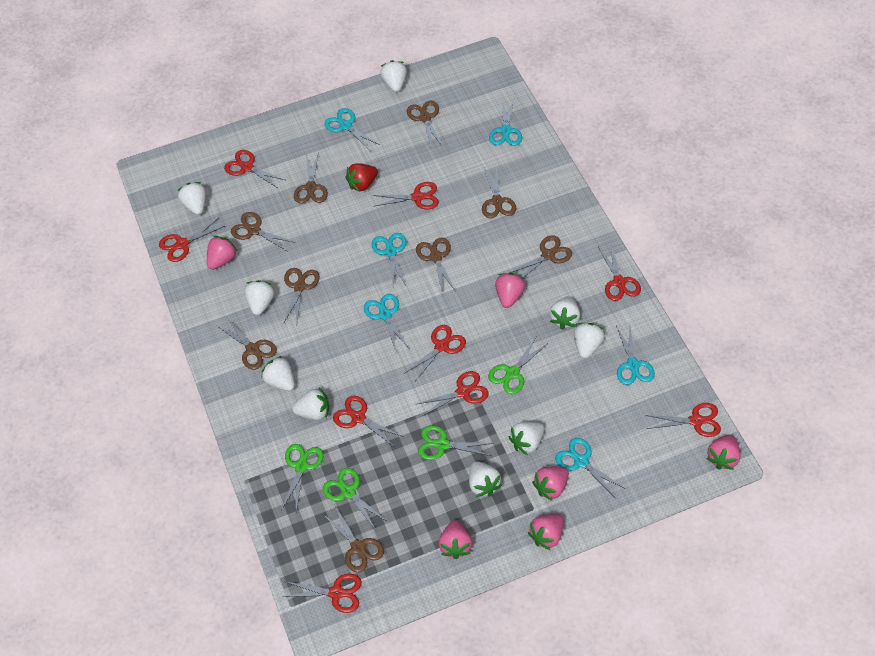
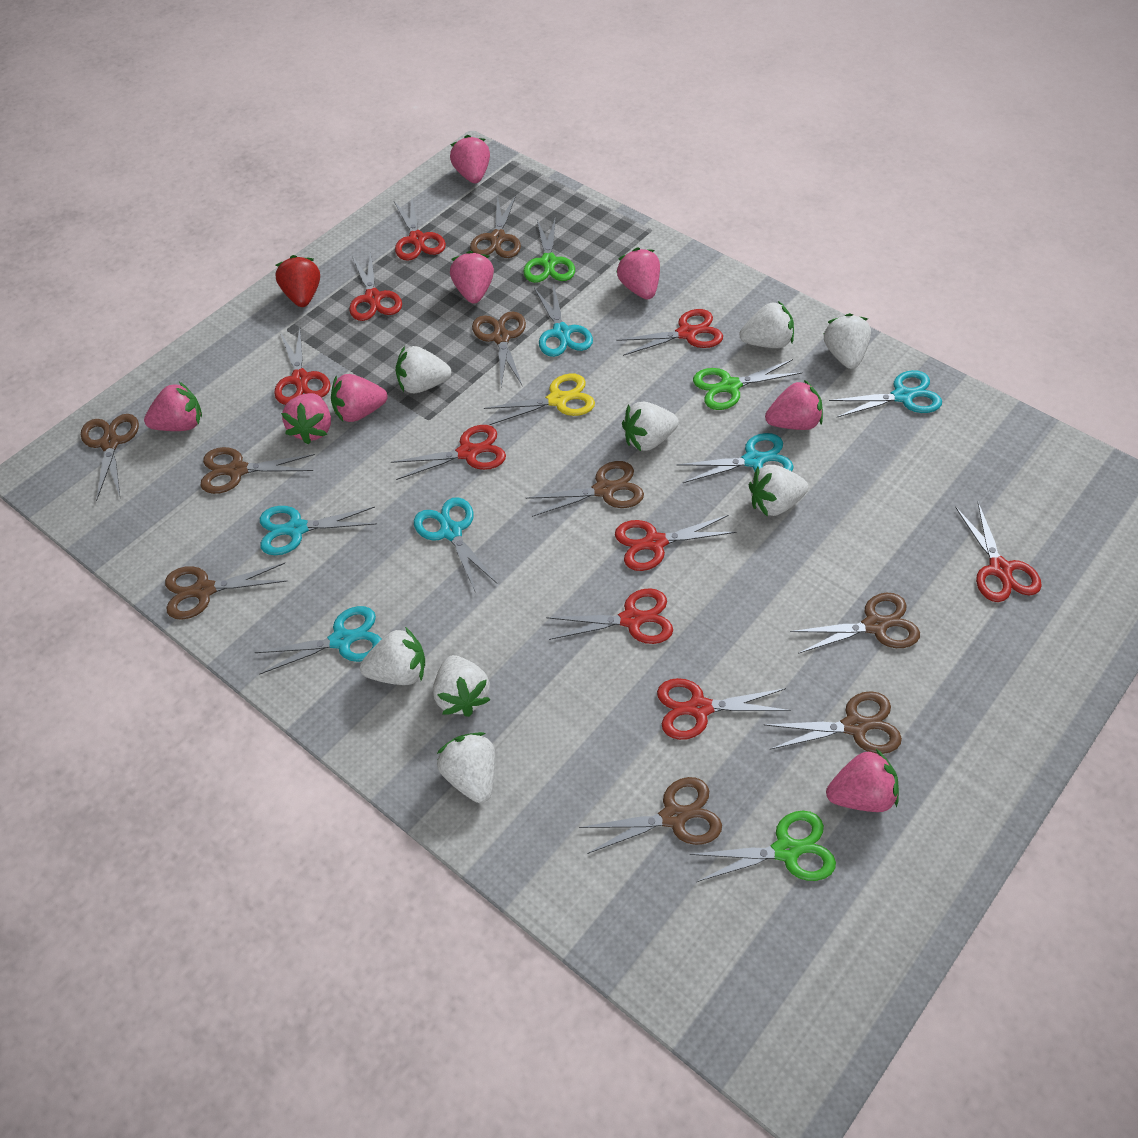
green scissors: [282,444,323,511] [323,468,388,530] [418,425,494,460] [488,338,548,394] = 4 -> [523,216,575,283] [689,811,836,882] [693,359,802,410] = 3
pink strawberry: [207,236,238,270] [438,520,472,559] [495,273,525,308] [528,514,564,550] [532,467,569,501] [707,435,741,470] = 6 -> [144,382,202,431] [281,393,331,444] [331,374,388,422] [450,135,490,183] [450,251,494,304] [616,248,660,299] [765,380,823,430] [826,749,899,812] = 8
white strawberry: [177,182,206,215] [244,280,274,315] [261,356,295,391] [292,388,329,420] [380,60,407,92] [469,461,502,497] [508,422,544,455] [550,296,580,330] [574,323,605,359] = 9 -> [360,627,425,685] [396,346,451,393] [433,655,491,717] [437,732,495,803] [622,402,679,451] [740,301,794,348] [749,465,808,517] [824,313,871,369] = 8
yellow scissors: none = 0 -> [484,374,595,425] = 1

